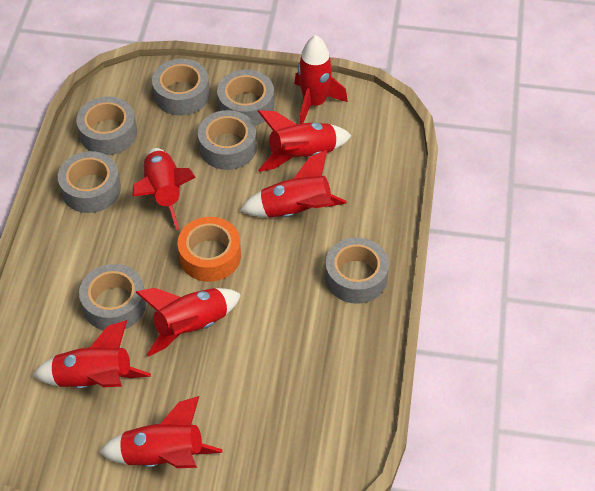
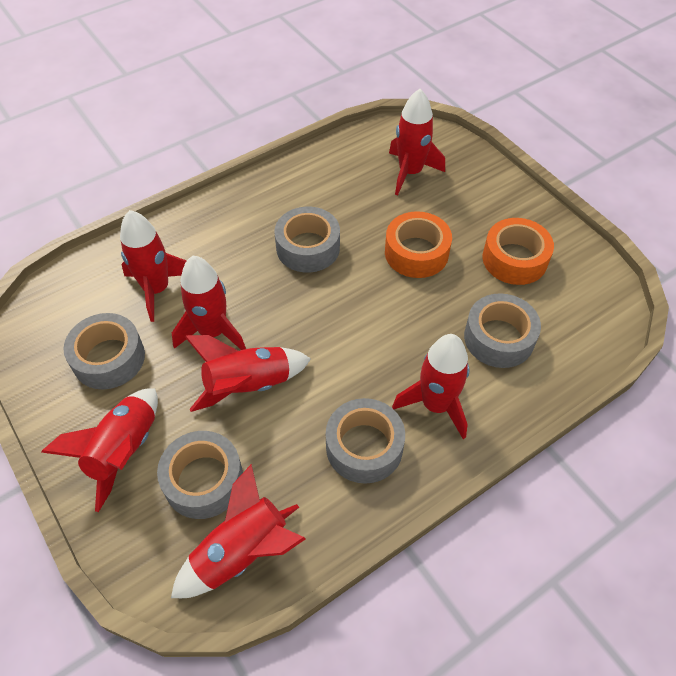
grey tape: [58,151,121,213] [76,96,137,155] [79,264,146,330] [152,59,210,115] [198,110,257,170] [217,70,274,126] [325,237,389,304] = 7 -> [64,313,145,389] [157,431,243,519] [274,207,340,273] [326,398,405,484] [464,293,541,368] = 5
orange tape: [178,217,241,282] = 1 -> [385,211,452,278] [483,218,554,285] = 2

